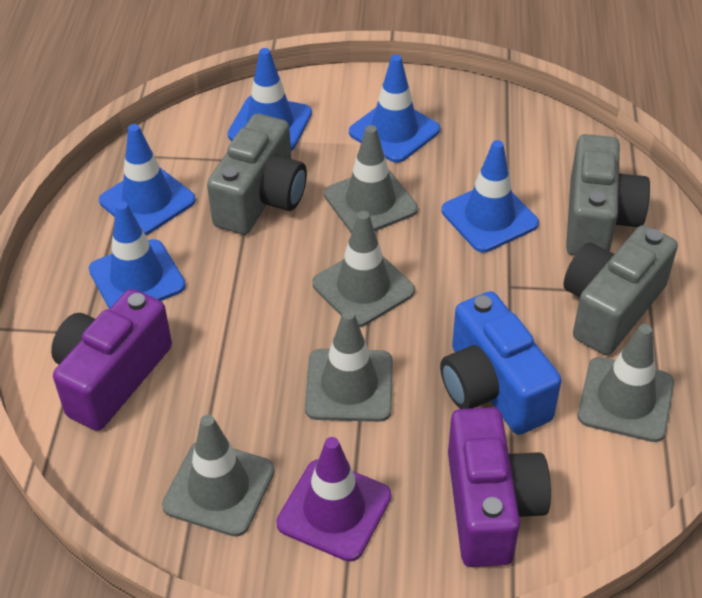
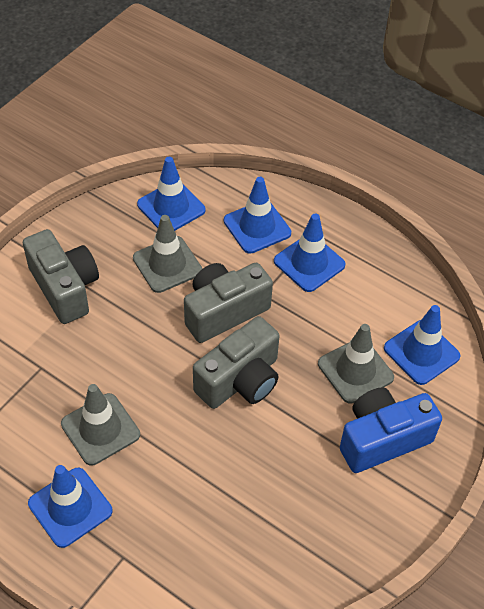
grey traffic cone: [162,415,274,537] [305,310,393,422] [312,211,415,327] [324,125,418,233] [578,324,674,442] = 5 -> [61,384,140,466] [133,215,202,293] [318,324,394,404] = 3
purple camera: [51,289,172,431] [448,407,551,567] = 2 -> none = 0
purple traffic cone: [276,437,391,562] = 1 -> none = 0

